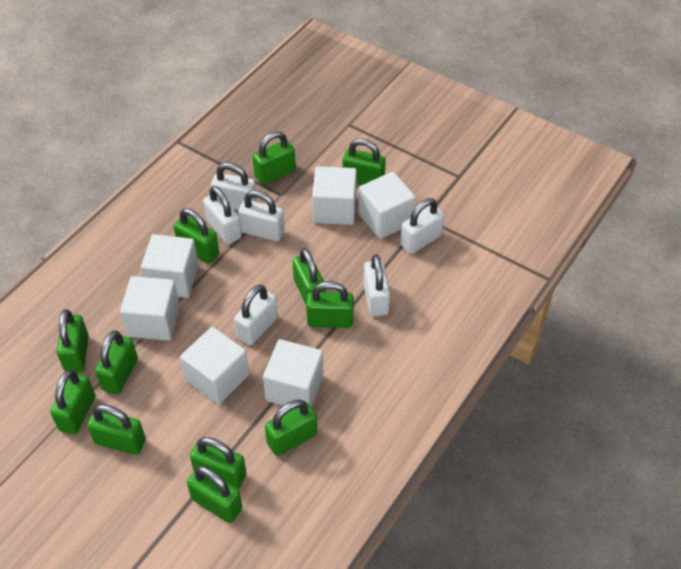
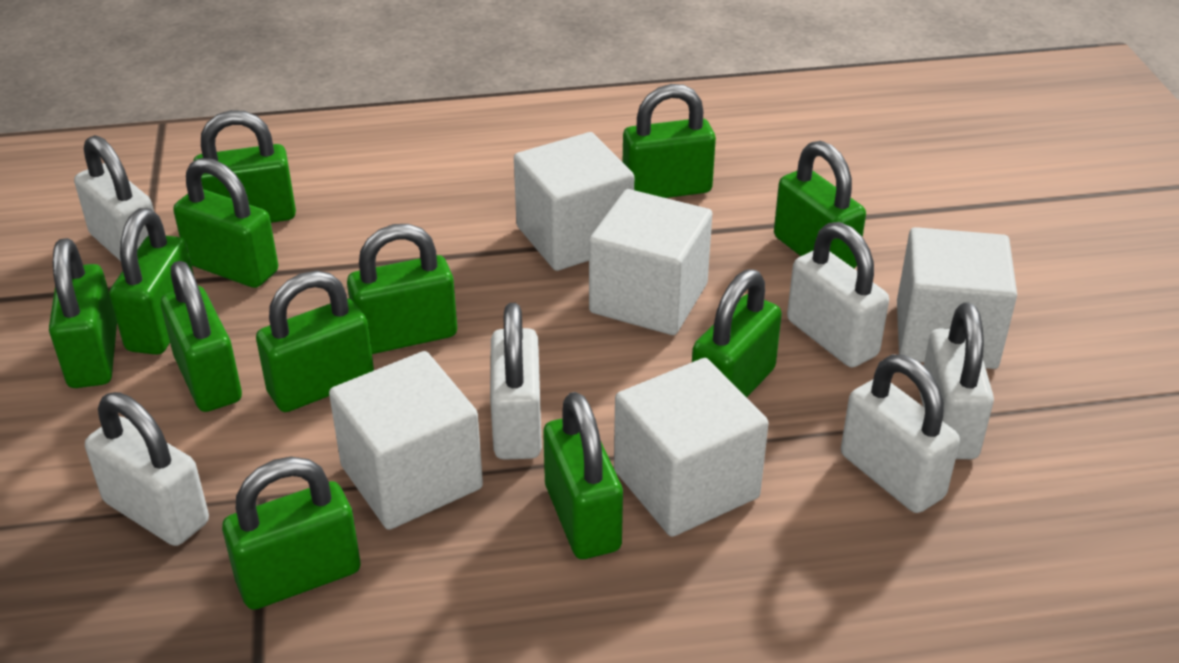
white cube: [120,276,180,341] [141,234,199,298] [180,327,249,405] [263,339,323,407] [312,166,357,225] [358,172,416,239] = 6 -> [329,351,483,530] [514,132,634,271] [589,189,712,335] [614,358,769,537] [897,227,1017,369] = 5

